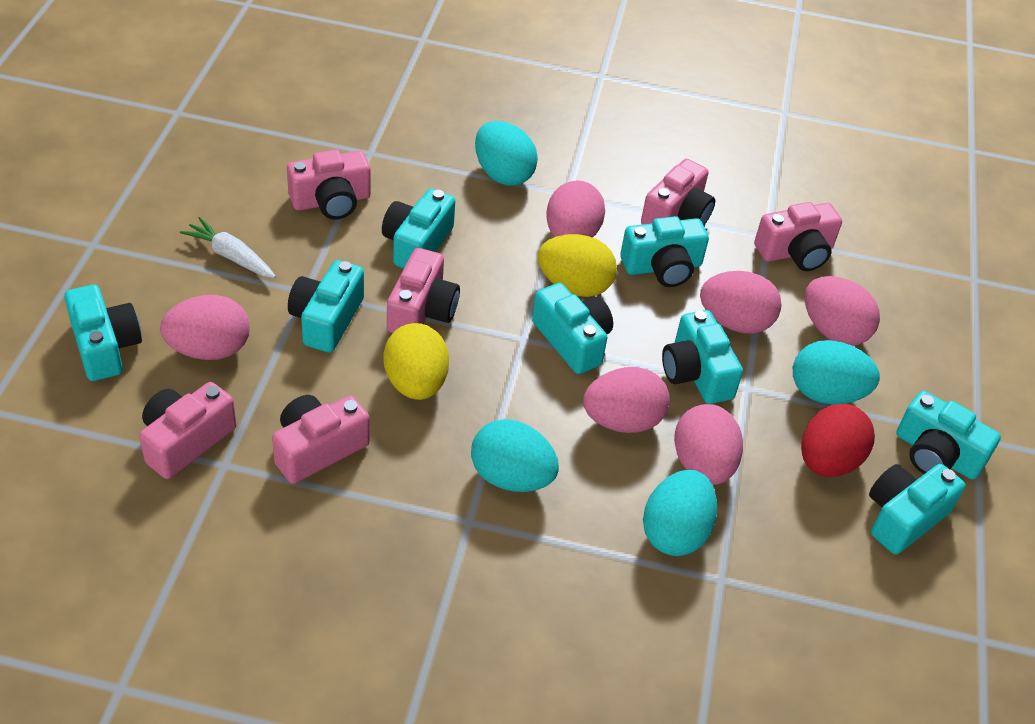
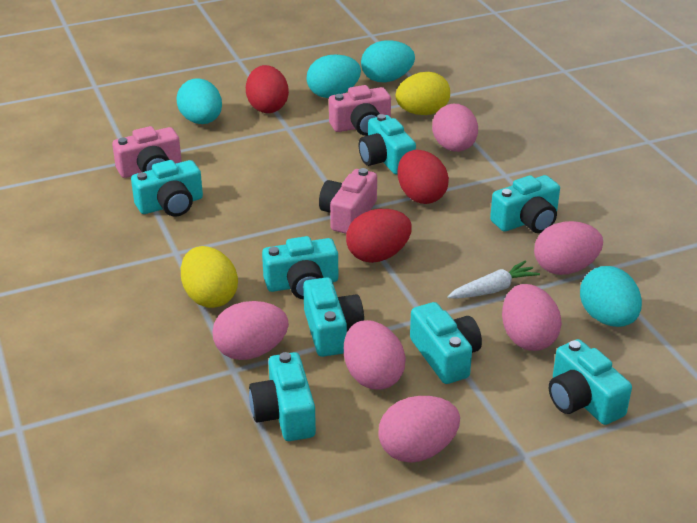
pink camera: [139,382,236,479] [272,395,370,484] [287,150,371,220] [387,248,460,333] [641,159,715,225] [754,202,842,271] = 6 -> [112,126,182,178] [319,168,377,234] [329,85,391,136] = 3
red egg: [801,404,875,477] = 1 -> [246,65,289,113] [346,209,412,263] [398,150,449,204] = 3

